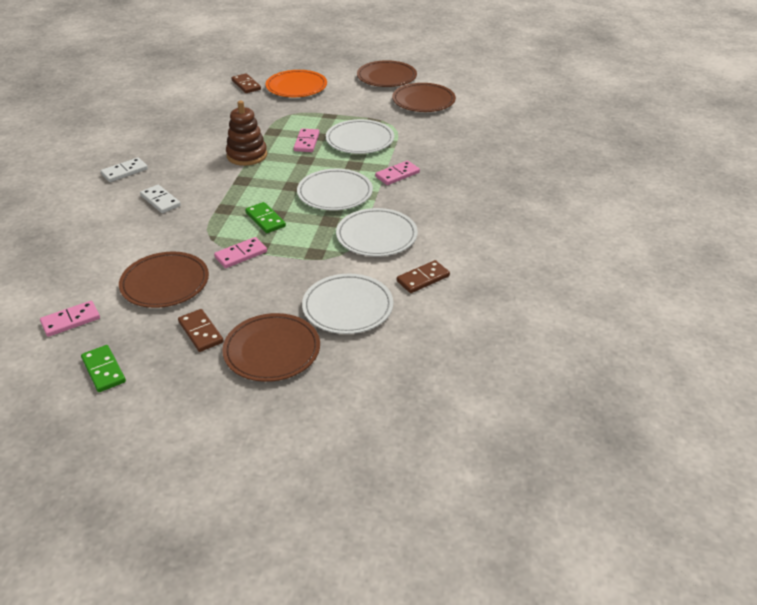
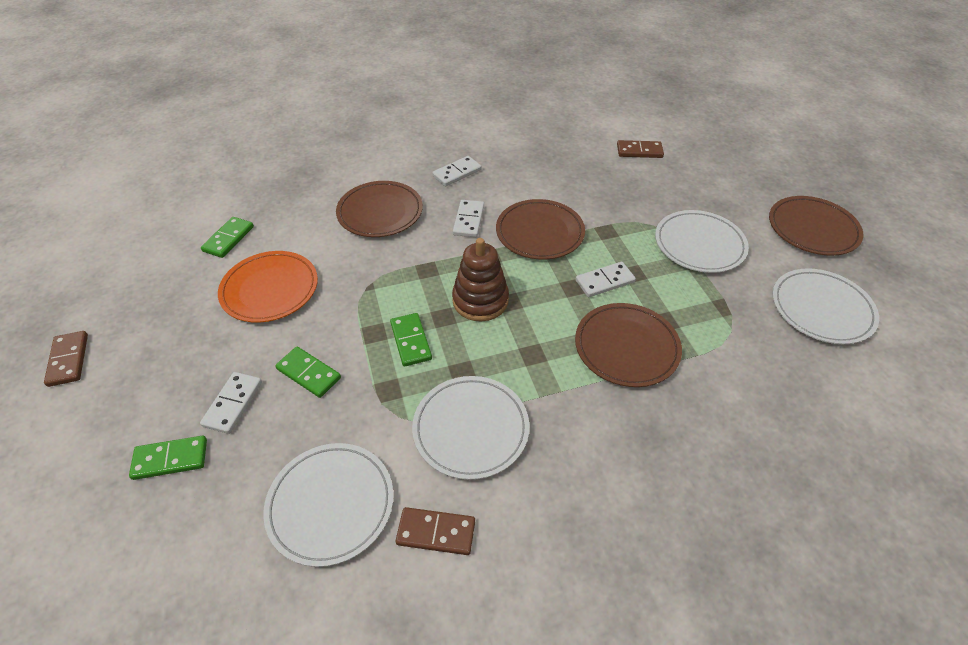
green domino: [81,345,126,392] [245,202,286,233] = 2 -> [129,436,207,480] [201,217,254,258] [275,347,341,398] [390,313,432,366] = 4
pink domino: [40,301,100,337] [214,237,267,268] [294,129,319,152] [375,161,420,185] = 4 -> none = 0
white domino: [101,158,148,182] [140,185,181,213] = 2 -> [200,372,262,434] [432,156,482,186] [453,200,484,237] [576,262,636,297] = 4

